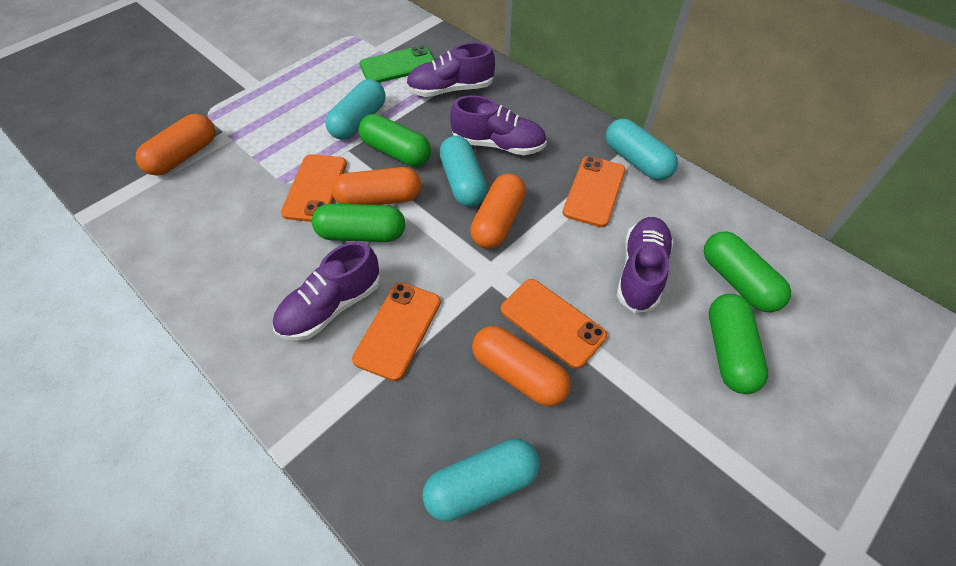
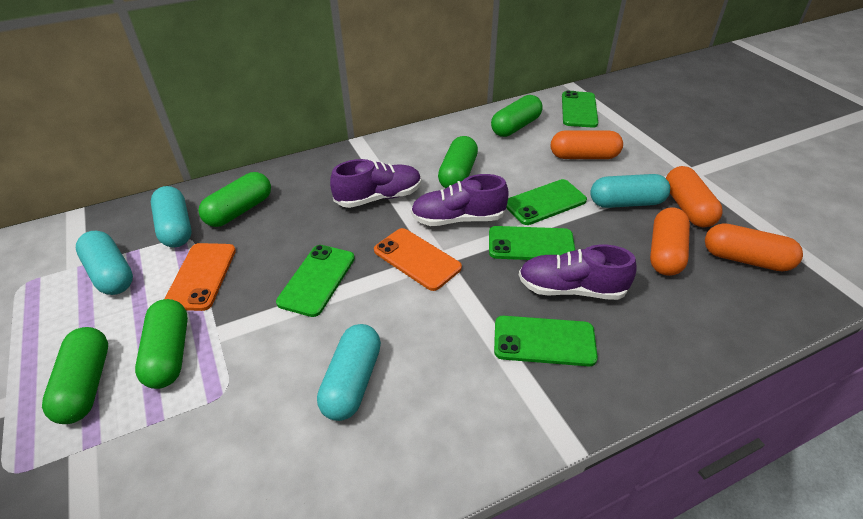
green capsule: [312,204,405,242] [358,114,431,167] [704,231,791,312] [709,294,768,394] = 4 -> [42,327,108,424] [135,299,188,389] [199,172,271,227] [438,136,478,188] [491,95,543,137] = 5
green phone: [360,45,435,83] = 1 -> [276,245,355,317] [489,226,575,260] [494,316,598,366] [506,179,587,225] [562,91,598,128] = 5
orange phone: [281,154,347,222] [352,282,441,381] [501,279,607,369] [563,156,625,227] = 4 -> [165,243,236,311] [374,228,462,291] = 2
purple shoe: [272,241,381,341] [406,42,495,97] [450,95,547,155] [617,217,674,313] = 4 -> [330,159,421,208] [411,174,509,226] [519,244,637,300] = 3

